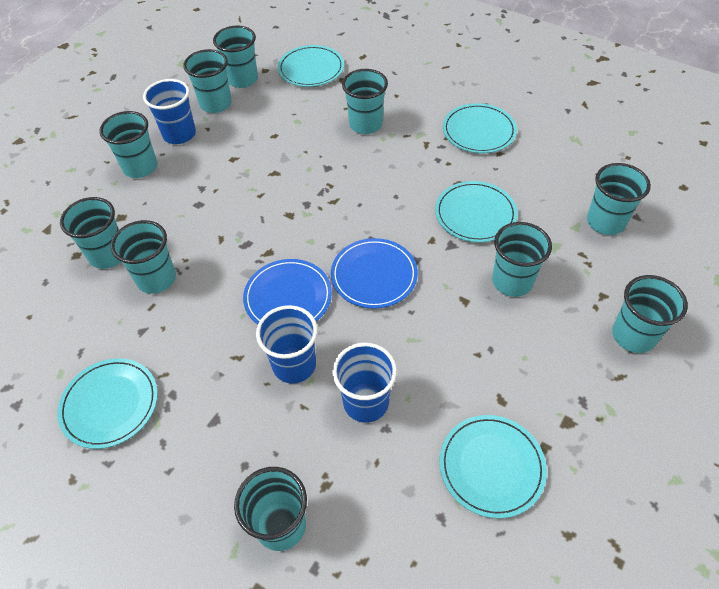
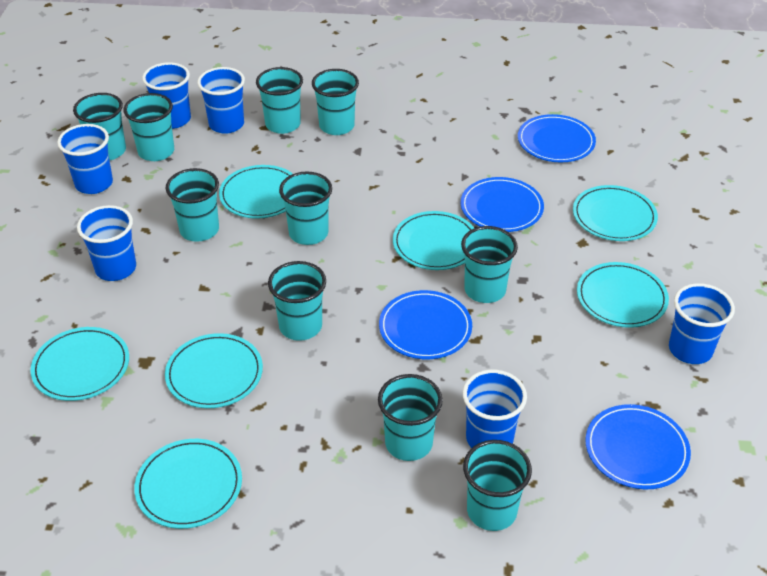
blue cup: [143,79,196,144] [256,305,318,384] [332,343,397,423] = 3 -> [57,124,113,194] [77,205,136,281] [142,62,191,129] [197,67,245,134] [463,370,527,448] [669,283,735,364] = 6
blue plate: [243,259,332,324] [331,238,418,309] = 2 -> [379,290,472,359] [461,177,544,232] [518,114,596,162] [586,404,691,489] = 4
turquoise plate: [57,358,158,449] [278,45,344,87] [435,181,518,242] [439,415,547,518] [443,103,517,153] = 5 -> [31,327,129,401] [134,439,242,529] [165,333,263,408] [219,165,293,219] [393,211,474,270] [573,185,658,241] [577,262,669,328] = 7

